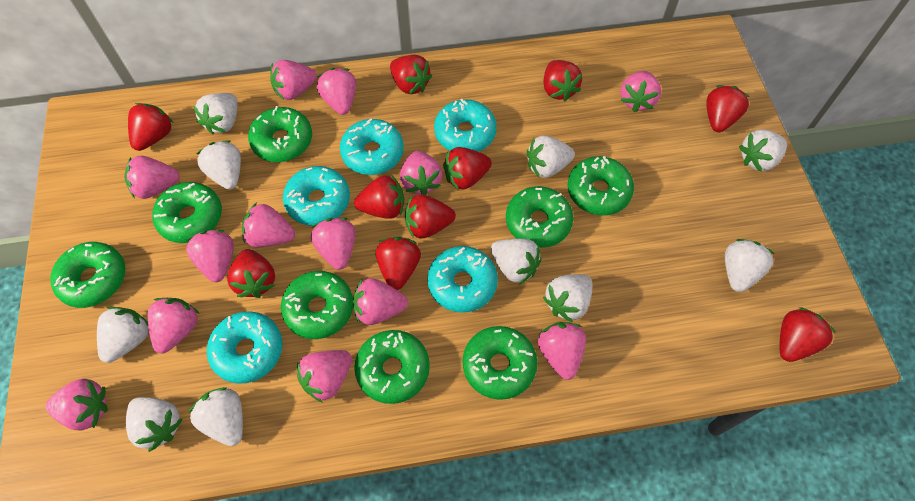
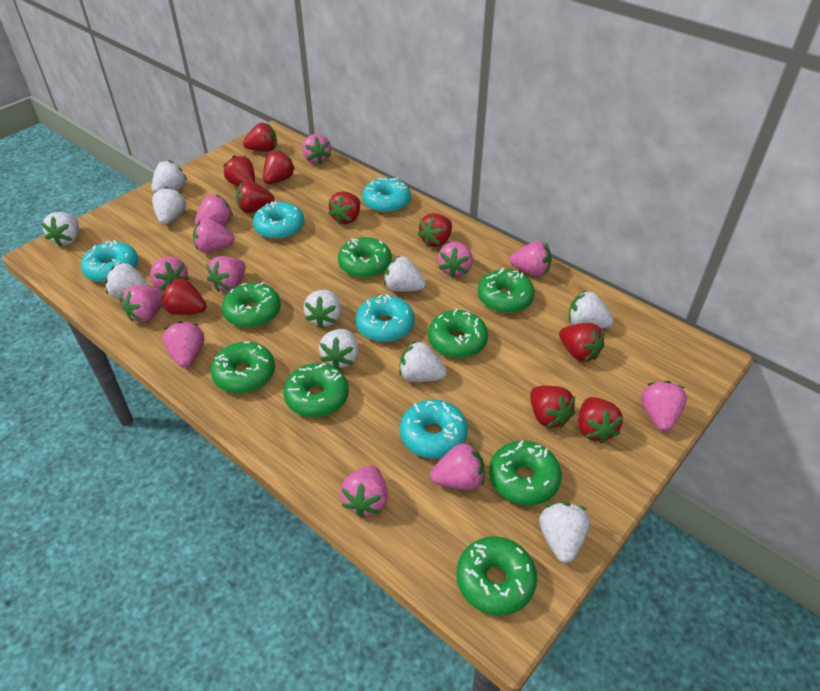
pink strawberry: [46,379,108,430] [124,156,180,199] [148,298,200,353] [186,230,234,282] [242,202,295,247] [270,60,317,100] [297,350,352,403] [311,218,356,270] [317,68,356,115] [353,278,408,325] [400,151,443,195] [538,322,586,380] [620,71,661,112] = 13 -> [121,285,163,322] [150,257,189,291] [163,321,204,368] [193,218,235,253] [195,194,233,225] [206,256,246,292] [302,134,331,164] [340,465,388,518] [430,442,485,490] [438,242,473,278] [510,241,552,277] [641,381,687,431] = 12

